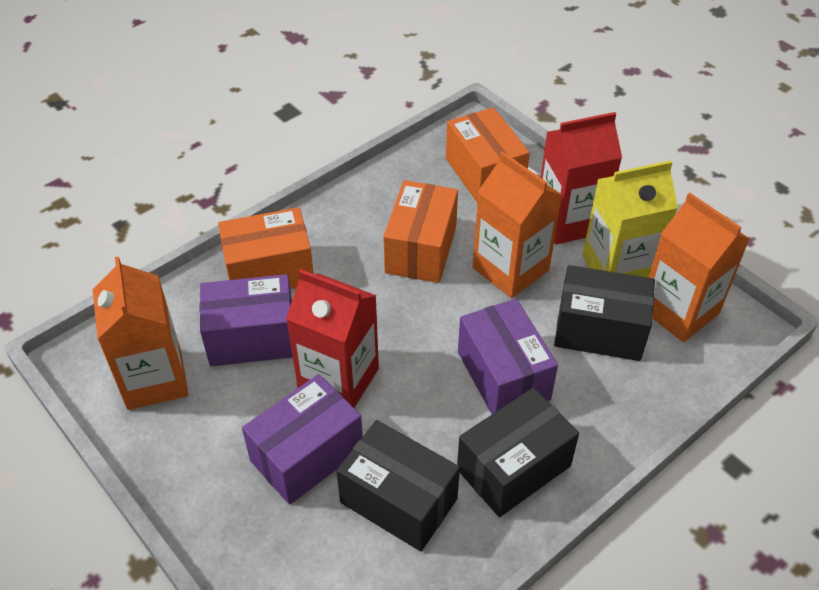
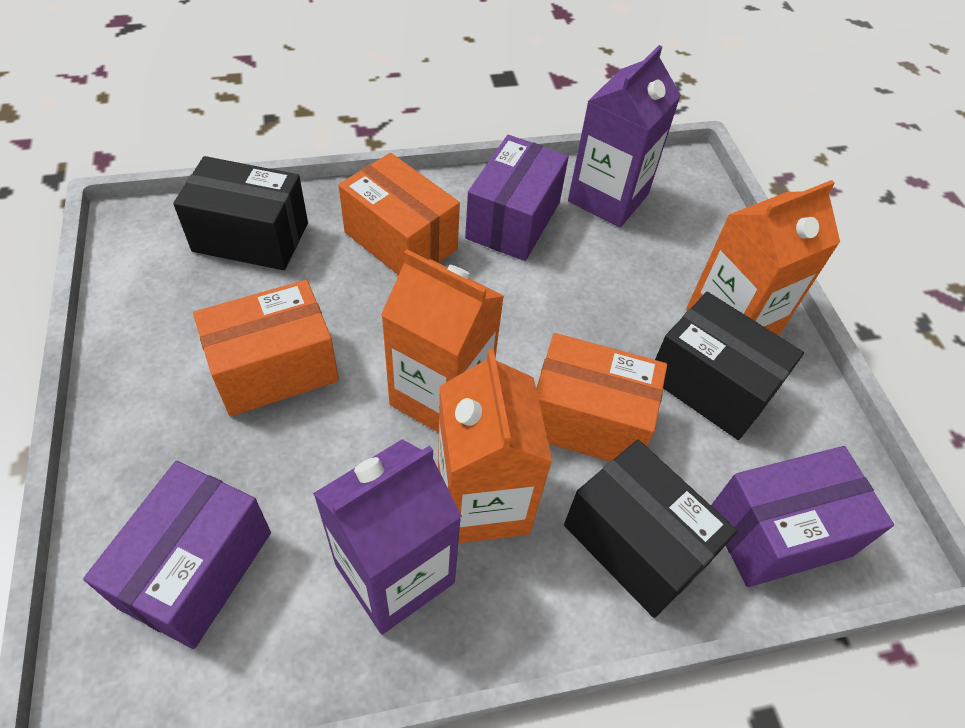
purple carton: none = 0 -> [313,439,462,635] [568,45,681,228] = 2
red carton: [286,269,379,408] [541,112,622,244] = 2 -> none = 0
yellow carton: [583,160,678,278] = 1 -> none = 0

